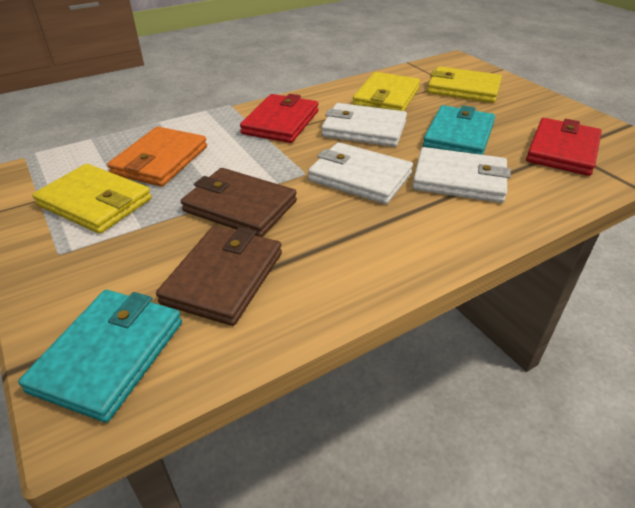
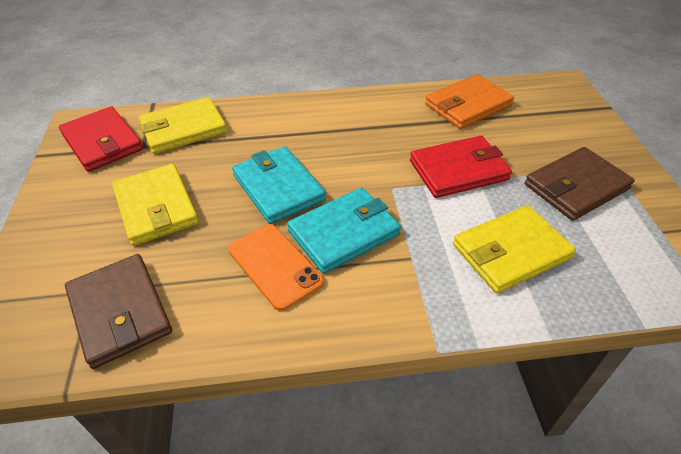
orange phone: none = 0 -> [228,224,324,311] = 1
white wallet: [308,142,413,204] [322,103,407,147] [412,147,511,203] = 3 -> none = 0

